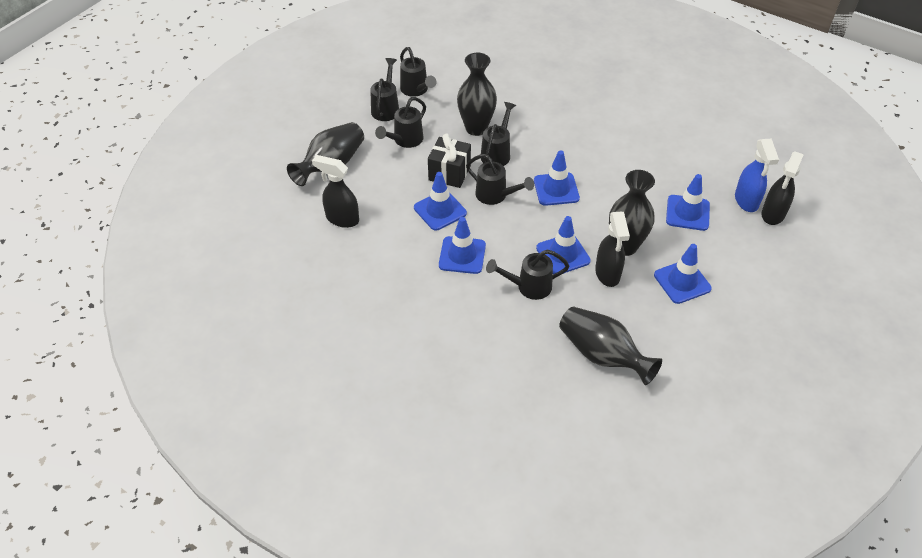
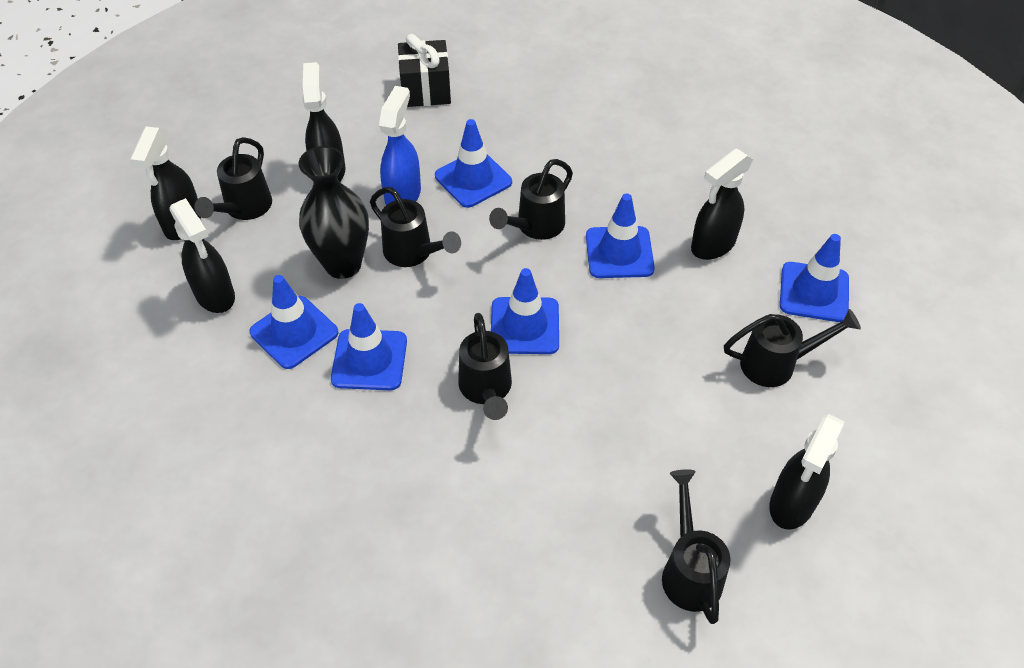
black spray bottle: [312,155,359,228] [595,212,630,287] [762,152,804,225] = 3 -> [130,126,201,240] [169,198,235,313] [302,62,346,181] [691,148,753,260] [770,414,845,530] = 5
black vase: [287,122,364,186] [457,53,497,136] [559,307,662,385] [609,170,655,256] = 4 -> [299,146,369,279] = 1

